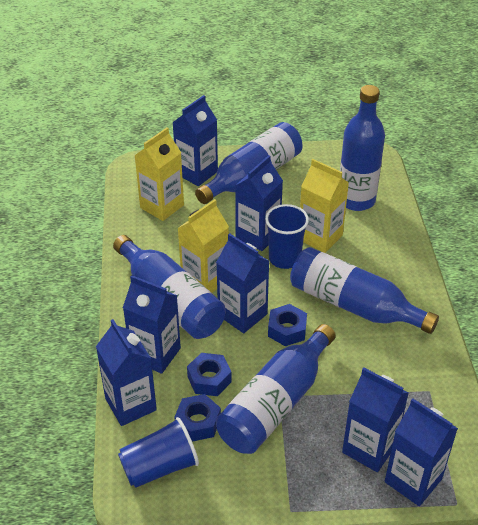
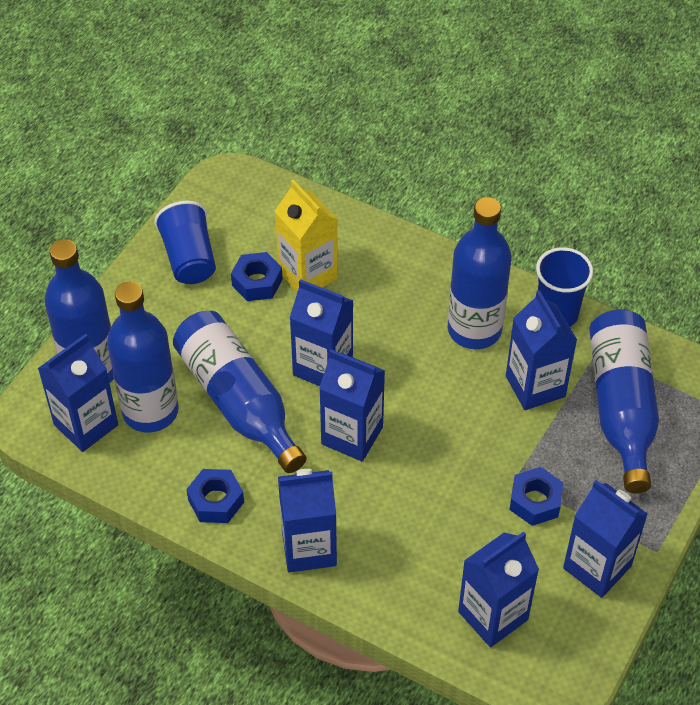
yellow carton: [134,127,184,221] [178,199,229,293] [300,159,349,253] = 3 -> [274,180,338,292] = 1

